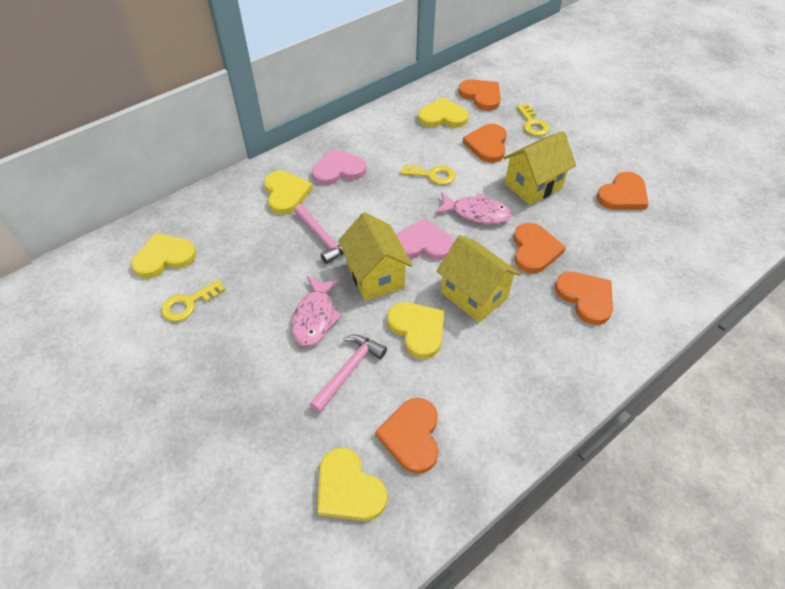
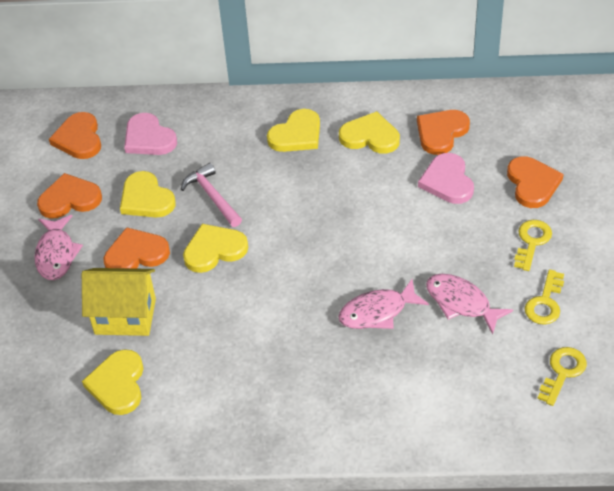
orange heart: [375,398,439,474] [458,79,501,111] [462,124,507,163] [514,223,566,273] [555,272,613,325] [597,172,649,210] = 6 -> [37,173,102,219] [49,112,101,159] [103,227,170,269] [417,110,470,155] [507,156,564,208] = 5
pink fish: [292,276,342,347] [435,192,512,224] = 2 -> [34,215,83,280] [338,279,429,329] [426,274,513,335] = 3
pink hammer: [294,204,344,264] [309,335,387,413] = 2 -> [181,163,242,227] = 1
yellow house: [338,212,413,301] [436,235,521,322] [503,131,576,205] = 3 -> [82,268,156,336] = 1

